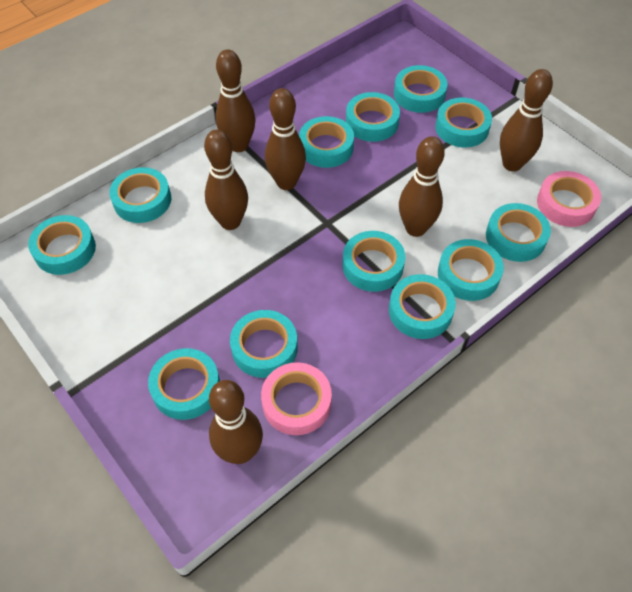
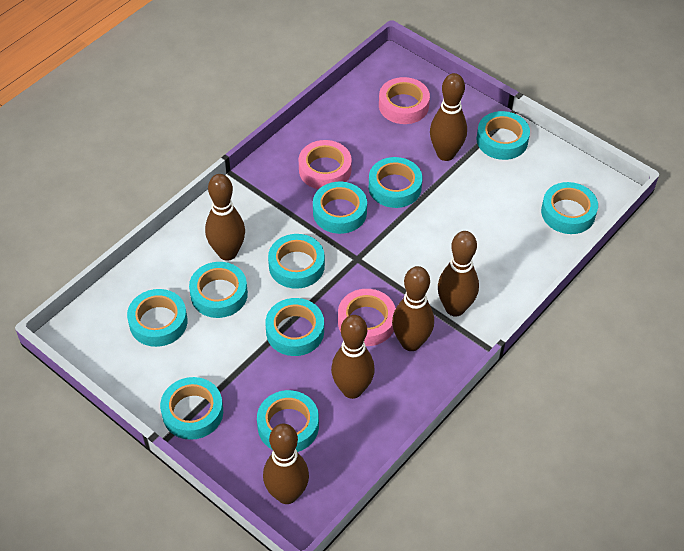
pink tape: [261,362,332,435] [537,171,601,227] = 2 -> [299,140,352,189] [338,289,396,346] [379,77,430,124] = 3
turquoise tape: [28,215,96,275] [109,167,171,223] [148,348,220,420] [230,310,298,378] [299,116,354,168] [342,231,405,292] [346,92,400,142] [389,274,456,339] [394,65,448,113] [435,98,492,147] [438,239,504,301] [486,203,551,262] = 12 -> [127,289,187,347] [160,377,223,440] [189,262,248,318] [257,390,319,452] [265,298,324,356] [268,234,325,289] [313,182,367,234] [369,157,422,208] [476,111,530,160] [541,182,598,234] = 10

